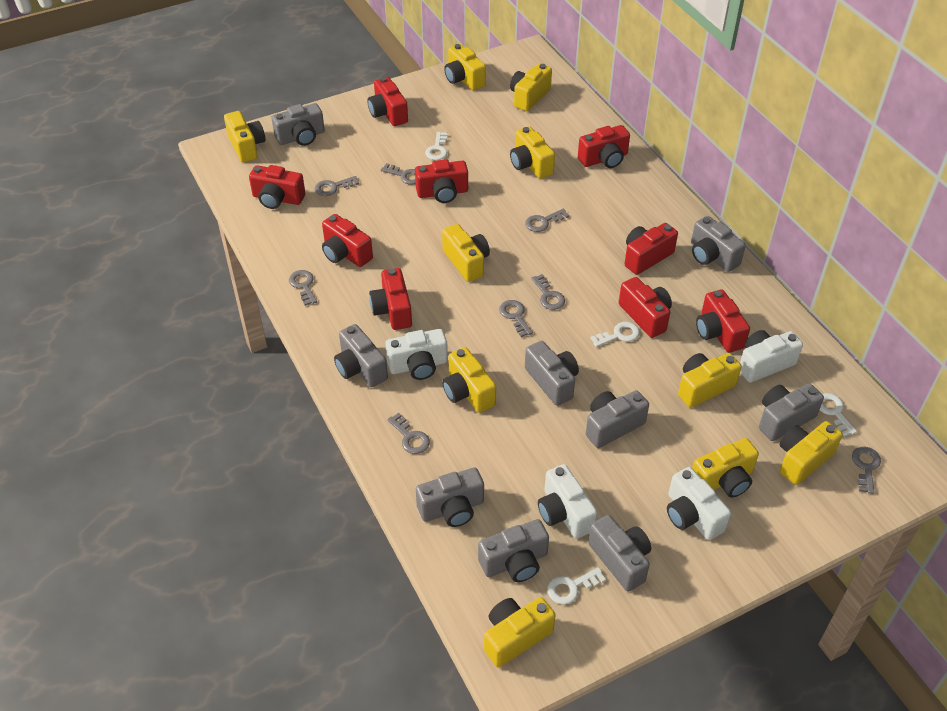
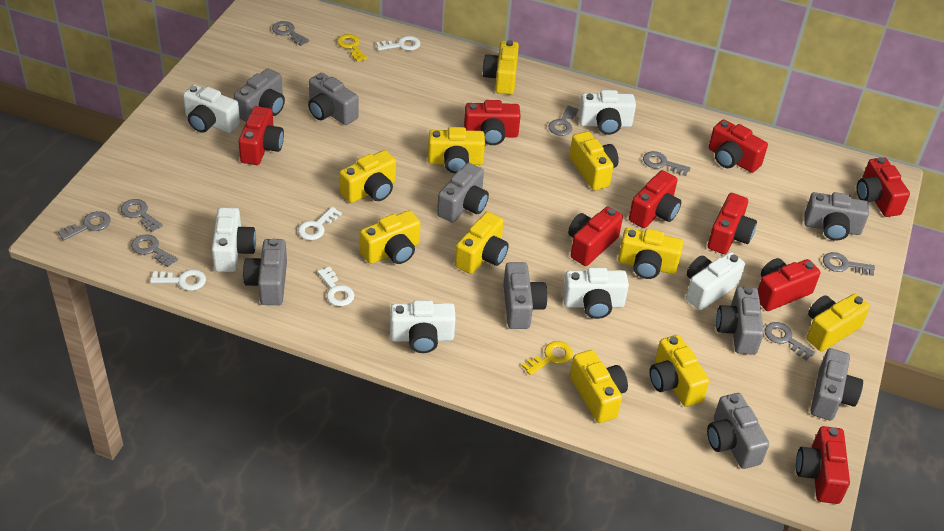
white camera: [385,329,448,380] [538,464,597,539] [667,467,731,540] [740,330,803,383] = 4 -> [183,84,240,133] [212,207,256,272] [390,300,456,353] [563,268,629,319] [578,90,636,135] [686,252,745,310] = 6
yellow key: none = 0 -> [337,34,367,62] [522,341,573,375] = 2

